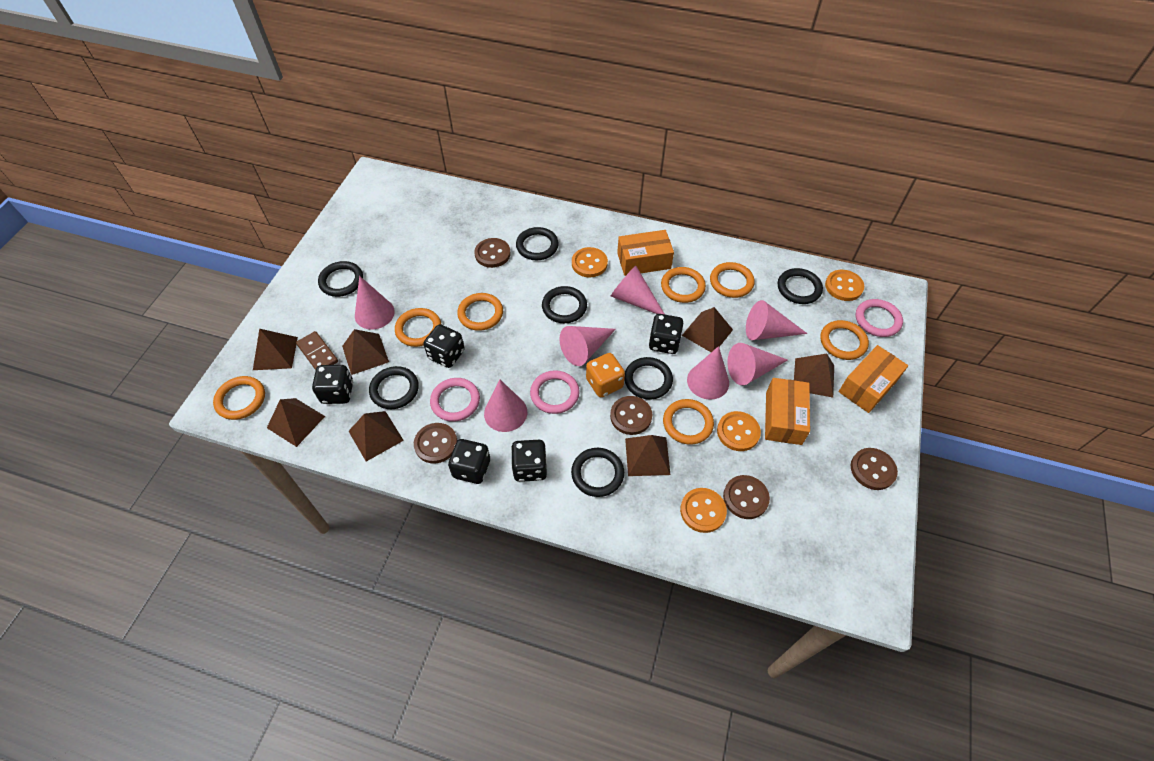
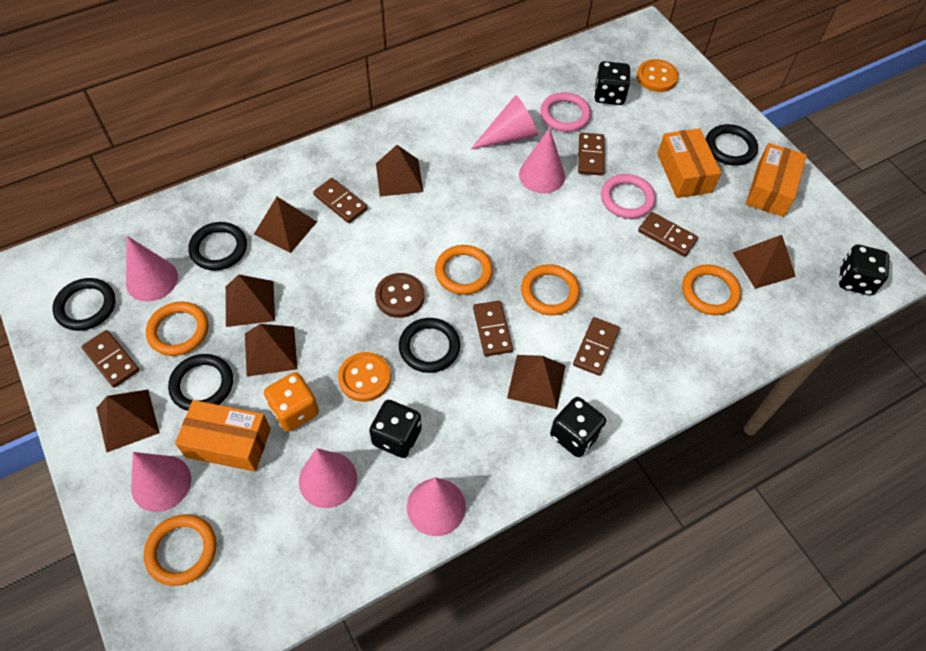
black dice: [312,365,353,404] [423,324,465,368] [448,439,490,484] [511,440,547,482] [649,314,683,354] = 5 -> [369,400,422,458] [550,397,606,457] [594,61,630,105] [839,245,889,295] = 4
black ring: [318,261,363,297] [369,366,419,409] [516,227,559,260] [542,286,587,323] [571,448,624,497] [624,357,673,400] [778,268,823,304] = 7 -> [53,278,115,331] [168,354,233,411] [189,222,247,270] [399,318,460,373] [706,124,758,166] = 5
brown button: [414,423,457,464] [474,238,511,268] [610,396,652,435] [723,475,770,519] [851,448,898,490] = 5 -> [375,273,425,318] = 1
brown domino: [296,331,338,370] = 1 -> [81,330,139,388] [313,178,368,223] [473,301,513,356] [573,317,620,376] [578,133,605,176] [638,212,698,257] = 6
orange button: [572,247,608,278] [680,488,727,533] [717,411,761,451] [825,270,864,301] = 4 -> [338,352,391,402] [637,59,679,92] = 2
orange ring: [213,376,265,420] [395,308,441,347] [457,293,503,331] [661,267,706,303] [663,399,714,445] [710,262,755,298] [821,320,869,360] = 7 -> [144,514,216,586] [146,302,208,356] [435,245,493,295] [521,264,580,315] [682,264,741,315] = 5
pink cone: [355,276,395,330] [484,380,527,432] [559,326,616,366] [611,266,664,314] [687,346,729,400] [727,343,788,385] [746,300,807,340] = 7 -> [126,236,178,302] [131,452,191,512] [299,448,357,508] [407,477,466,536] [470,95,538,150] [519,128,565,193] = 6
pink ring: [430,378,480,422] [530,370,580,414] [856,299,903,337] = 3 -> [540,92,591,132] [601,174,656,219] = 2

